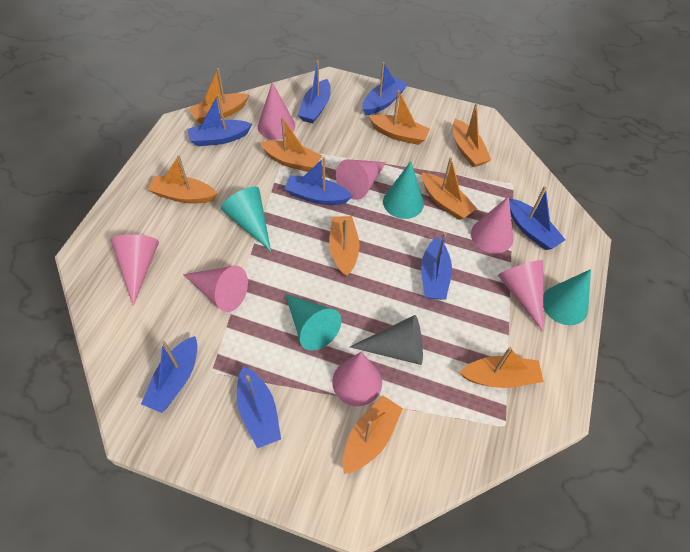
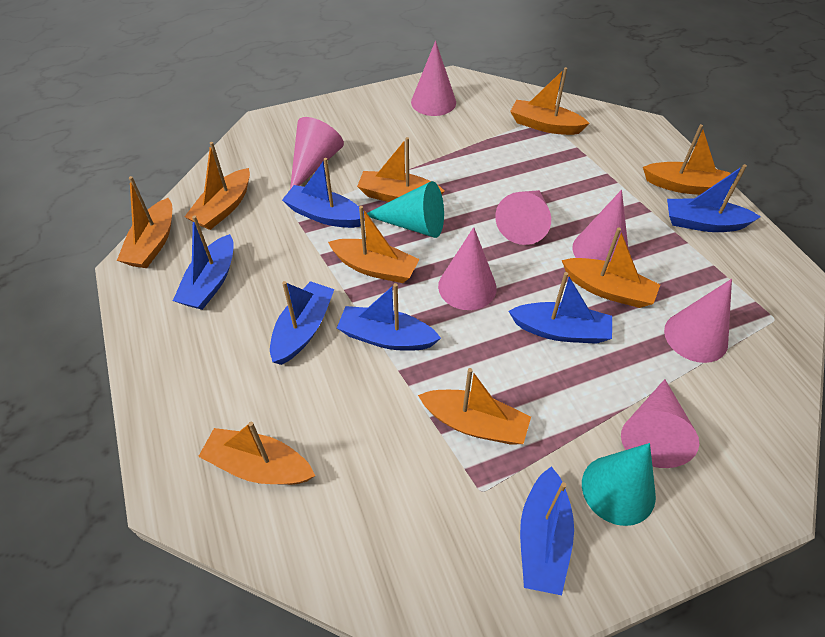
blue boat: [141,336,197,413] [187,94,252,146] [237,366,281,449] [284,157,353,205] [298,60,331,123] [362,62,408,115] [421,232,452,300] [509,186,565,250] = 8 -> [173,215,234,310] [270,281,335,365] [282,158,365,228] [337,283,441,351] [509,272,612,344] [520,466,574,595] [667,164,761,232] = 7
grey cone: [350,315,423,365] = 1 -> none = 0
turquoise cone: [221,187,271,251] [285,294,341,351] [383,161,424,219] [543,269,591,325] = 4 -> [367,181,444,238] [582,443,656,526] = 2

